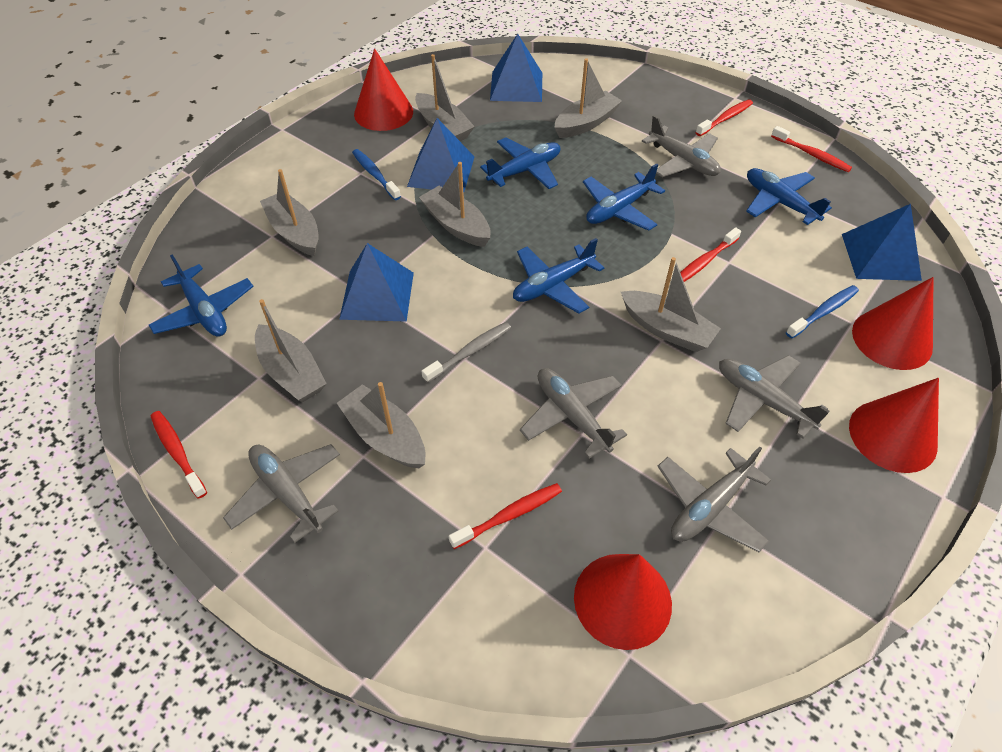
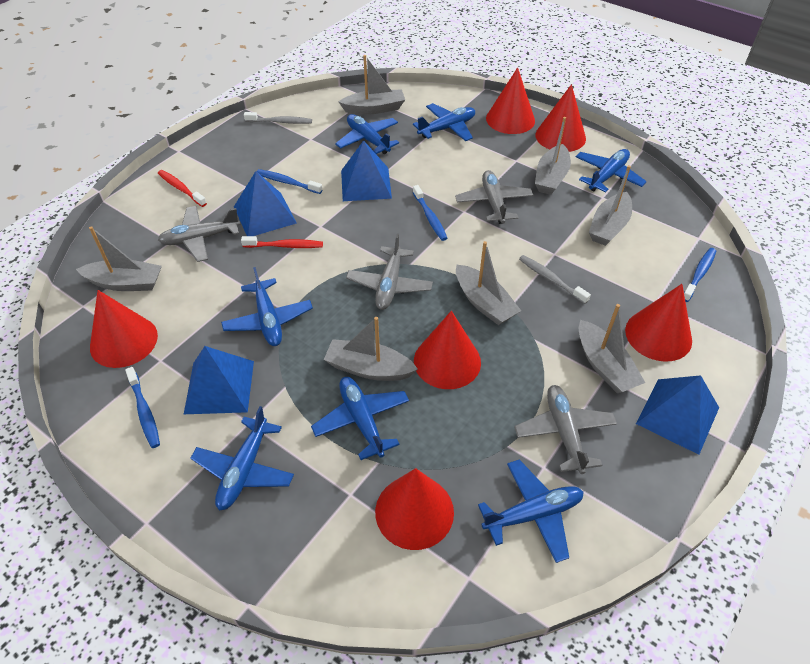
blue plane: [149,255,254,337] [480,137,560,189] [513,238,604,313] [583,163,665,231] [746,168,832,225] = 5 -> [190,406,294,511] [221,267,313,346] [311,377,409,460] [335,114,399,154] [413,103,475,141] [478,459,584,563] [576,149,647,192] = 7
blue toothbrush: [352,149,401,200] [786,285,859,338] = 2 -> [125,367,160,448] [257,169,323,194] [413,185,447,241] [684,248,716,302] = 4
grey plane: [223,444,340,543] [520,368,627,459] [642,115,721,177] [657,446,771,552] [719,355,830,438] = 5 -> [158,206,240,262] [346,233,433,310] [455,170,533,224] [514,385,617,474] = 4
grey toothbrush: [421,322,511,383] = 1 -> [244,112,312,124] [519,255,591,304] = 2
red cone: [354,48,413,131] [574,554,672,650] [849,378,939,473] [852,277,934,370] = 4 -> [90,290,158,368] [375,468,454,550] [414,311,481,389] [486,67,535,134] [535,84,586,152] [625,284,692,362] = 6
red toothbrush: [151,411,207,499] [449,483,562,549] [680,227,741,282] [695,99,753,136] [771,126,852,172] = 5 -> [158,170,207,207] [241,236,323,248] = 2

